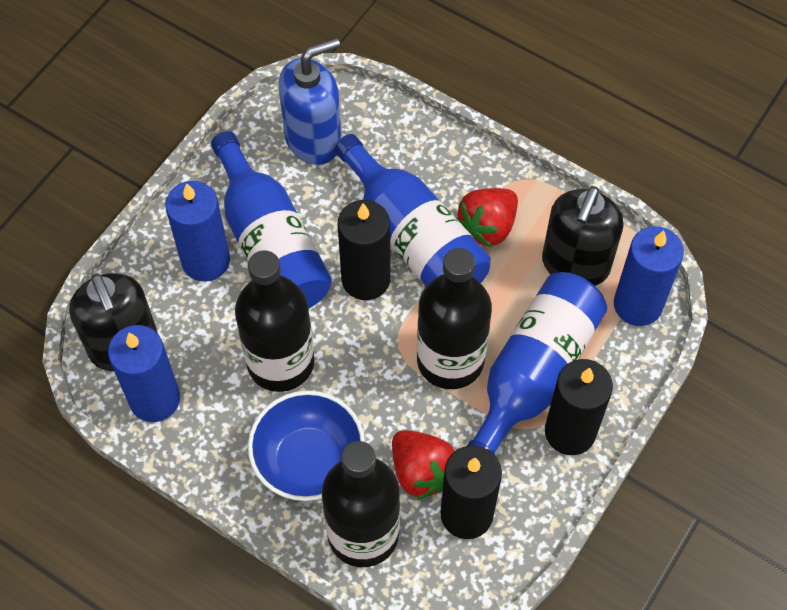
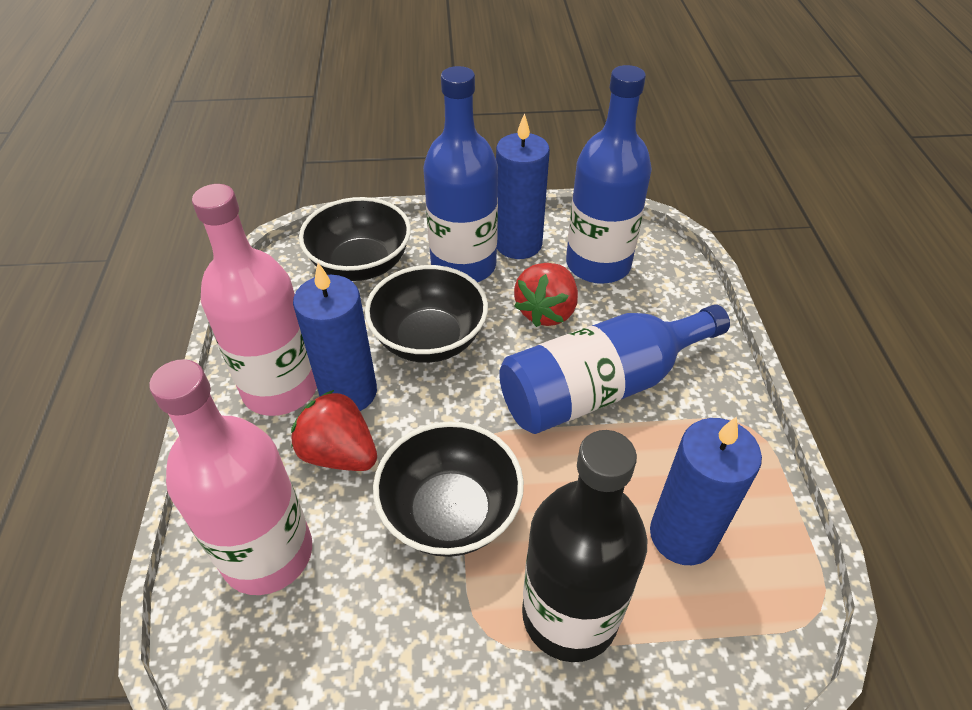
black bottle: [235,250,314,392] [322,441,400,567] [417,248,492,389] = 3 -> [522,430,647,662] = 1
black bowl: none = 0 -> [299,197,411,281] [365,265,488,363] [373,422,524,557] = 3
black candle: [338,200,390,300] [440,446,502,539] [545,359,613,455] = 3 -> none = 0
black soap dispenser: [69,273,158,371] [542,186,624,286] = 2 -> none = 0
blue bowl: [248,390,365,501] = 1 -> none = 0
blue soap dispenser: [279,38,341,165] = 1 -> none = 0
pink bottle: none = 0 -> [149,359,312,595] [192,184,317,416] = 2

